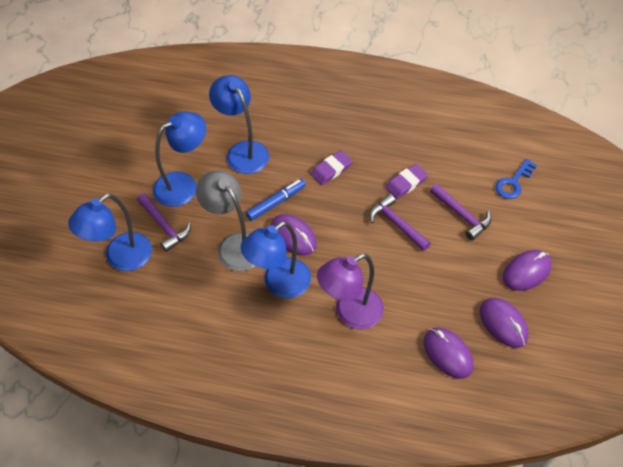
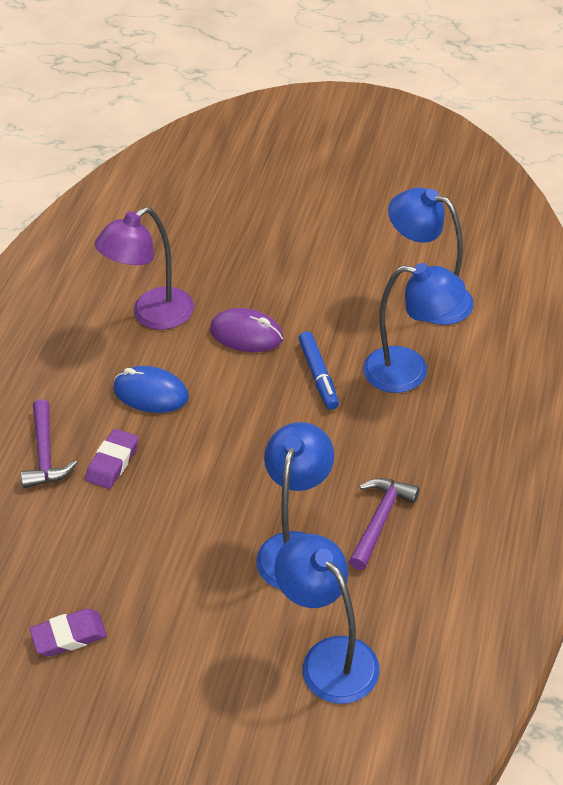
blue key: [495,159,537,199] = 1 -> none = 0
blue mouse: none = 0 -> [113,366,189,413] = 1
grey lamp: [196,170,255,271] = 1 -> none = 0
purple hammer: [137,193,191,252] [369,194,431,251] [430,184,491,240] = 3 -> [21,399,77,488] [349,478,420,570] = 2
purple mouse: [271,214,317,256] [424,328,473,379] [480,298,528,348] [503,250,552,291] = 4 -> [210,308,283,352] = 1

